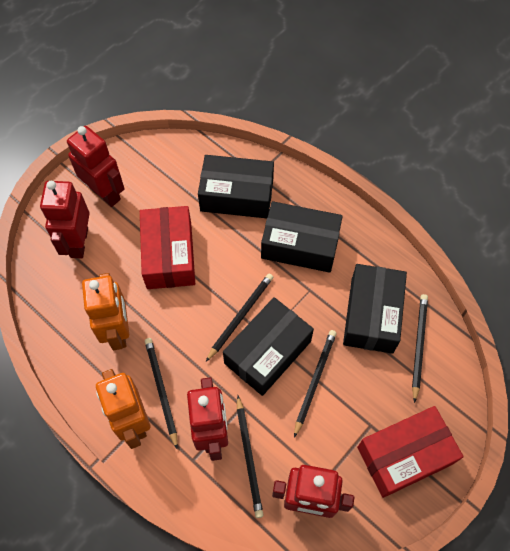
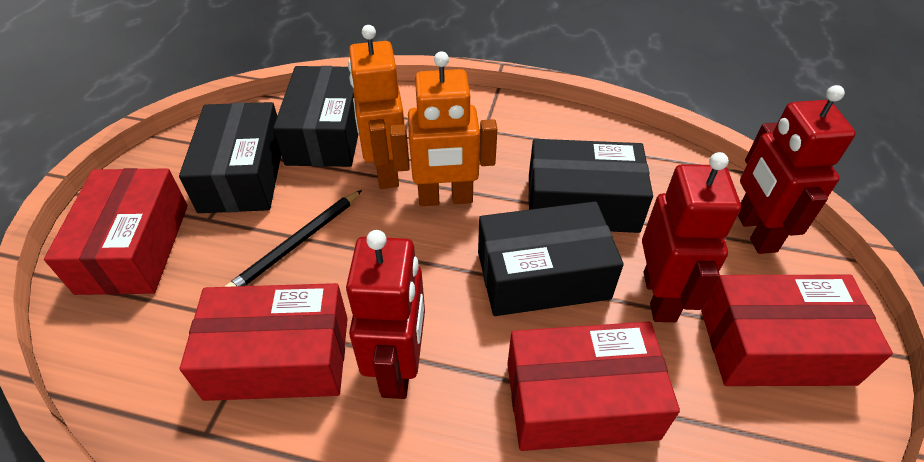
black pencil: [145,338,178,449] [206,273,273,361] [237,396,263,518] [294,330,337,438] [412,294,428,403] = 5 -> [225,190,362,287] = 1
red box: [140,206,195,289] [357,406,464,498] = 2 -> [44,168,188,295] [180,283,348,401] [507,322,680,451] [701,275,893,386] = 4
red robot: [40,181,90,258] [67,126,125,207] [187,377,228,461] [272,465,354,518] = 4 -> [346,230,425,399] [642,152,741,322] [738,85,856,254] = 3

